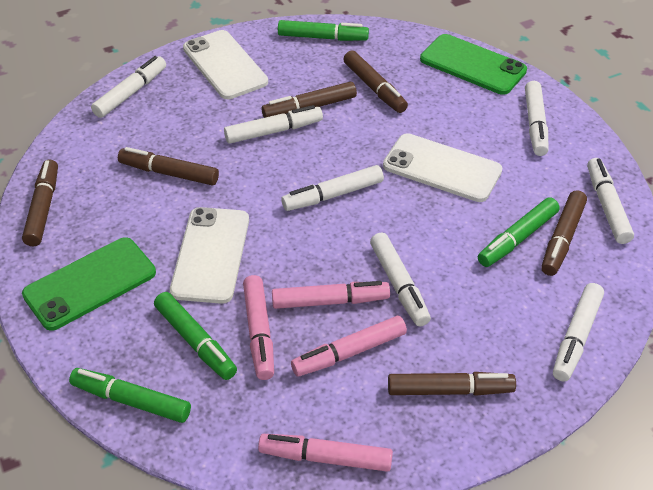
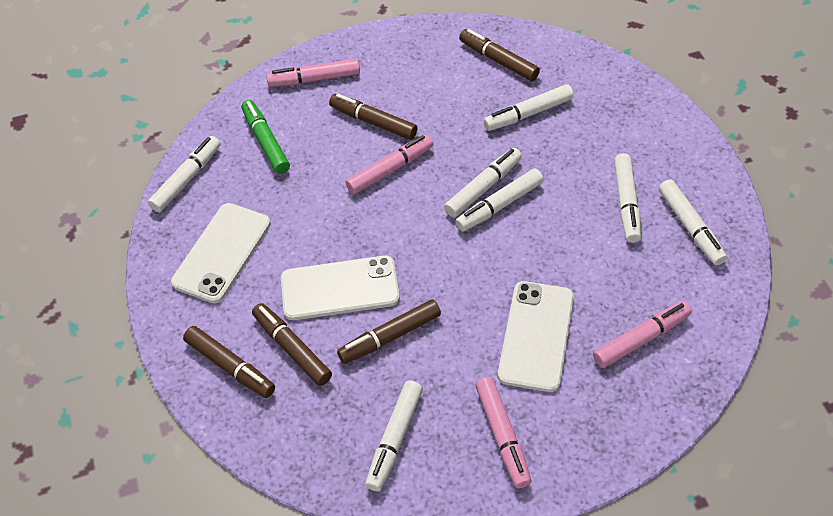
brown marker: [22,159,58,246] [118,147,219,186] [262,82,357,118] [343,51,408,113] [388,372,516,396] [541,190,587,276] = 6 -> [183,326,275,398] [252,303,332,386] [329,94,418,140] [337,299,441,364] [459,29,540,81] = 5
green marker: [69,368,191,423] [154,292,237,380] [278,20,369,41] [478,197,560,267] = 4 -> [241,100,290,174] = 1
green phone: [22,237,156,331] [420,34,527,95] = 2 -> none = 0

